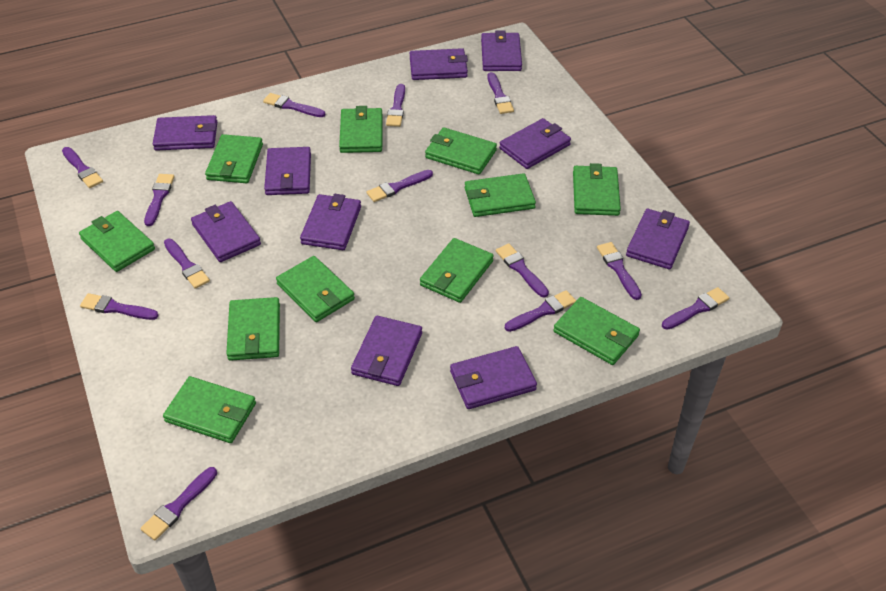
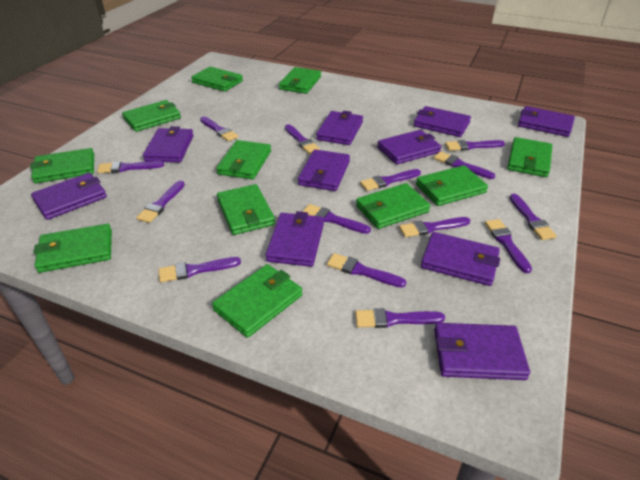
purple brush: [62,147,103,188] [80,293,159,320] [140,467,217,541] [144,174,174,226] [164,239,210,289] [263,93,326,117] [367,170,433,202] [386,84,405,127] [487,72,514,114] [496,244,549,298] [505,290,576,332] [597,242,642,300] [662,287,729,330] = 13 -> [97,161,164,173] [136,180,185,223] [159,257,241,282] [200,116,238,141] [285,124,320,154] [302,204,371,234] [327,253,407,287] [355,308,445,328] [360,169,421,191] [399,217,470,237] [434,151,495,179] [445,140,505,151] [485,219,532,273] [510,194,557,240] = 14

